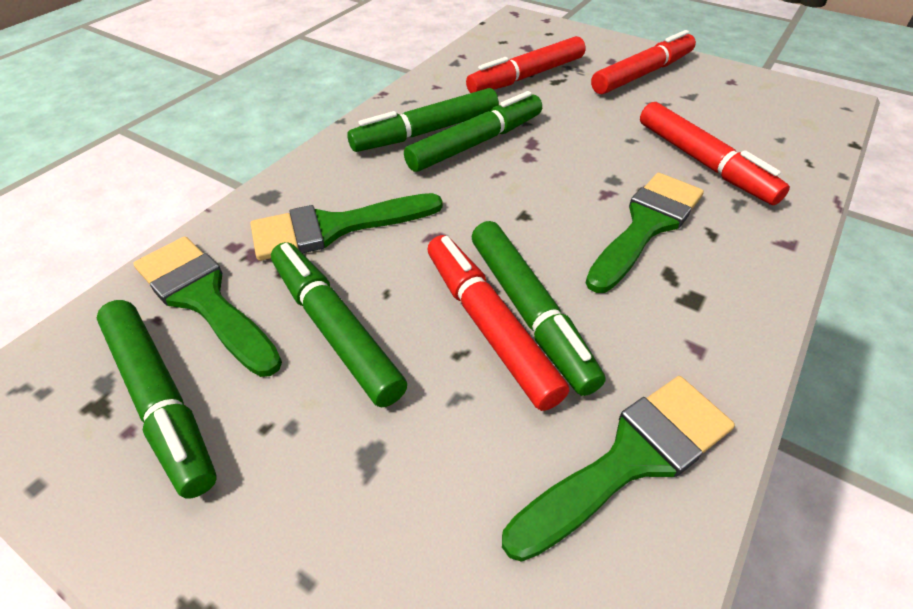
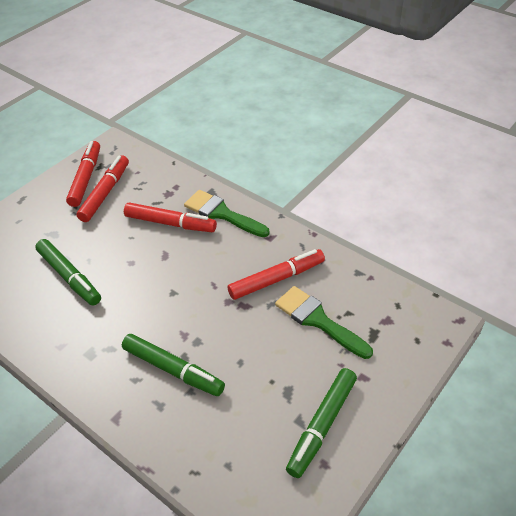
green brush: [133,236,282,377] [251,193,443,261] [502,376,735,562] [586,173,704,293] = 4 -> [184,190,269,237] [275,286,373,359] = 2
green marker: [97,300,217,499] [271,242,407,407] [347,88,499,152] [404,91,542,172] [472,221,606,396] = 5 -> [35,239,101,306] [122,334,225,396] [286,368,357,478] = 3

